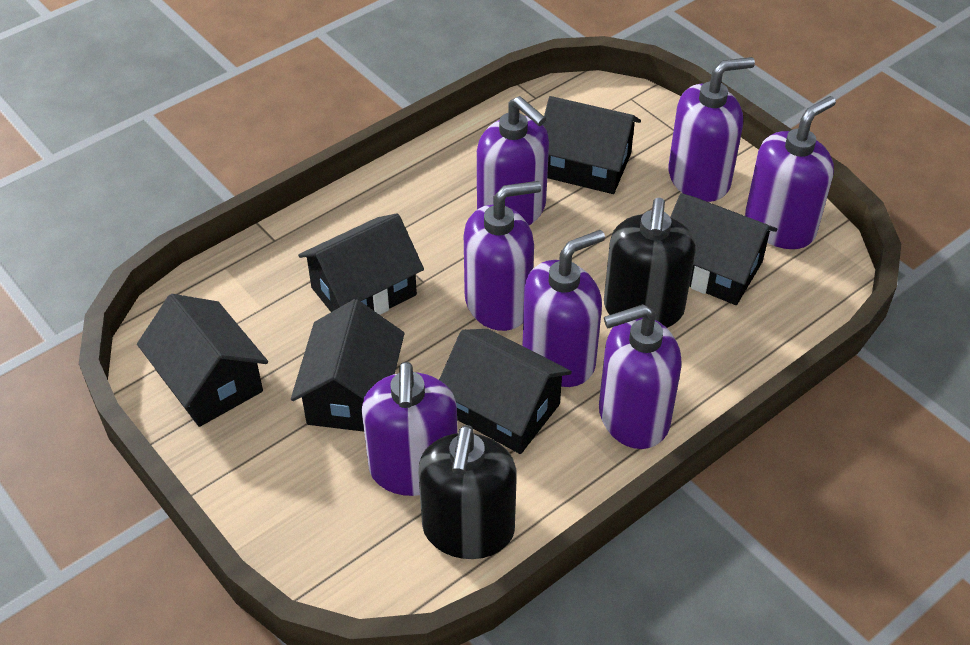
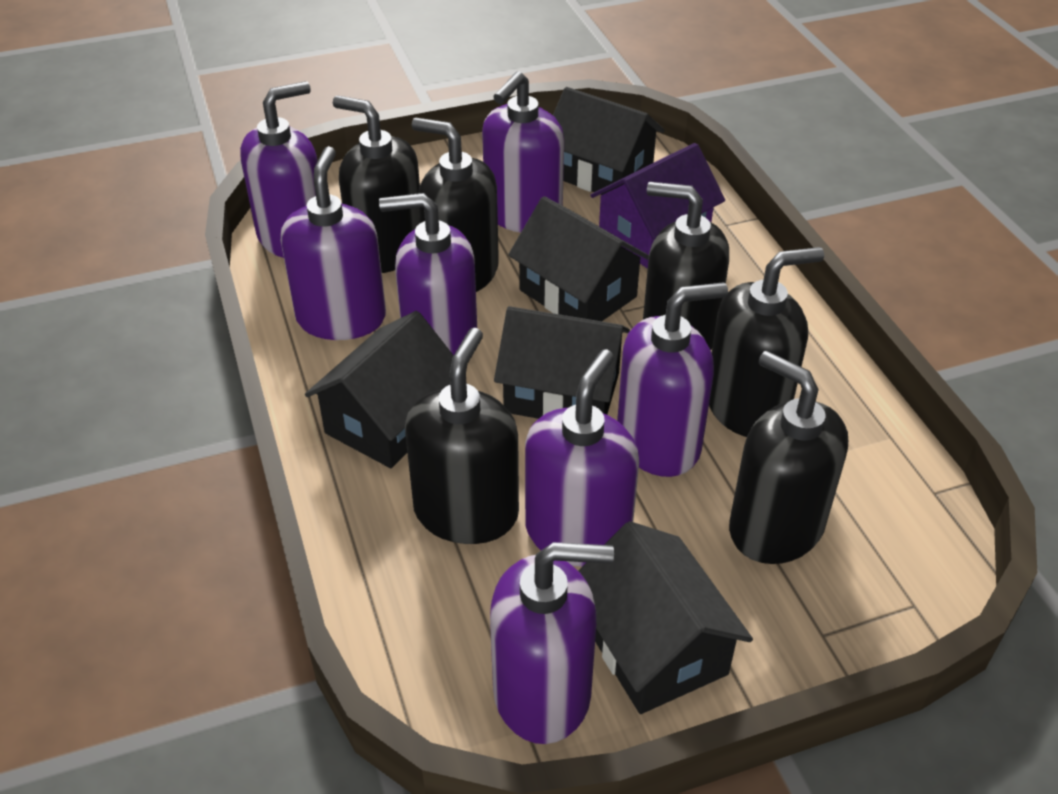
black house: [137,294,268,427] [291,299,405,432] [298,213,424,315] [439,329,572,454] [543,96,641,194] [671,193,777,305] = 6 -> [305,311,454,468] [494,306,630,419] [508,196,649,321] [553,87,665,195] [579,521,753,714] = 5
black soap dispenser: [418,425,517,559] [604,198,696,328] = 2 -> [333,96,420,273] [405,328,519,544] [412,118,499,292] [643,182,729,350] [709,247,824,437] [729,351,848,564] = 6
purple house: none = 0 -> [590,143,725,269] = 1

